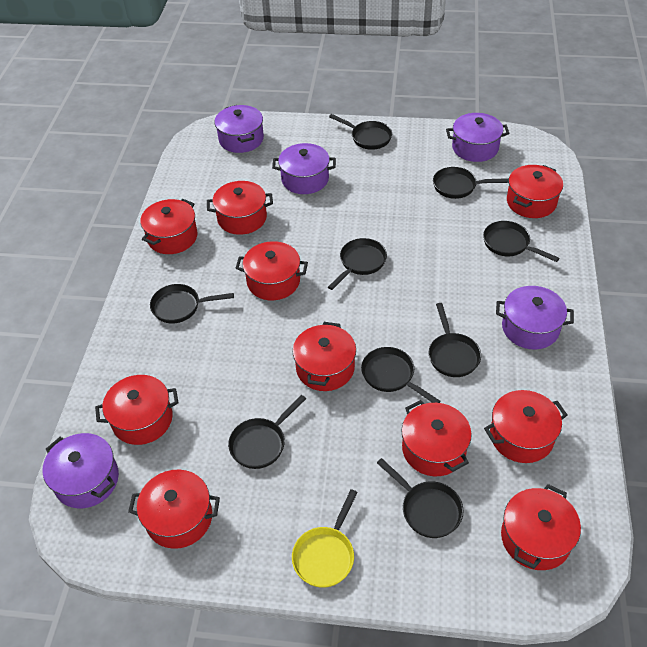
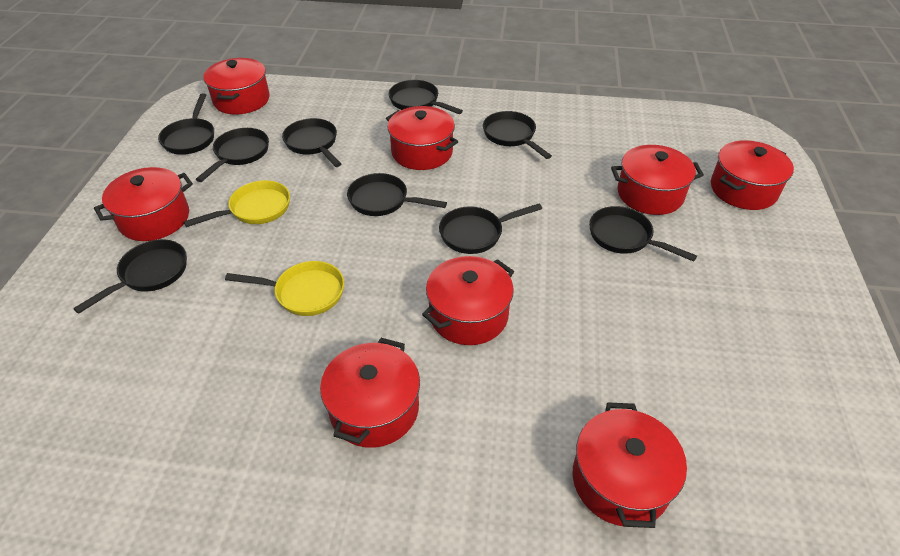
purple pot: [42,433,119,508] [214,105,264,153] [272,143,336,194] [446,113,510,162] [496,286,574,350] = 5 -> none = 0
red pot: [95,375,178,445] [128,470,220,549] [140,199,198,254] [207,181,273,235] [235,241,308,300] [293,322,356,391] [401,400,472,476] [484,390,567,463] [501,484,581,570] [507,165,563,218] = 10 -> [94,167,193,241] [203,58,270,115] [320,338,420,448] [386,106,458,170] [422,256,514,345] [573,402,687,528] [611,145,704,215] [711,140,794,210] = 8
yellow pan: [292,489,358,588] = 1 -> [184,180,290,227] [225,261,344,316] = 2

